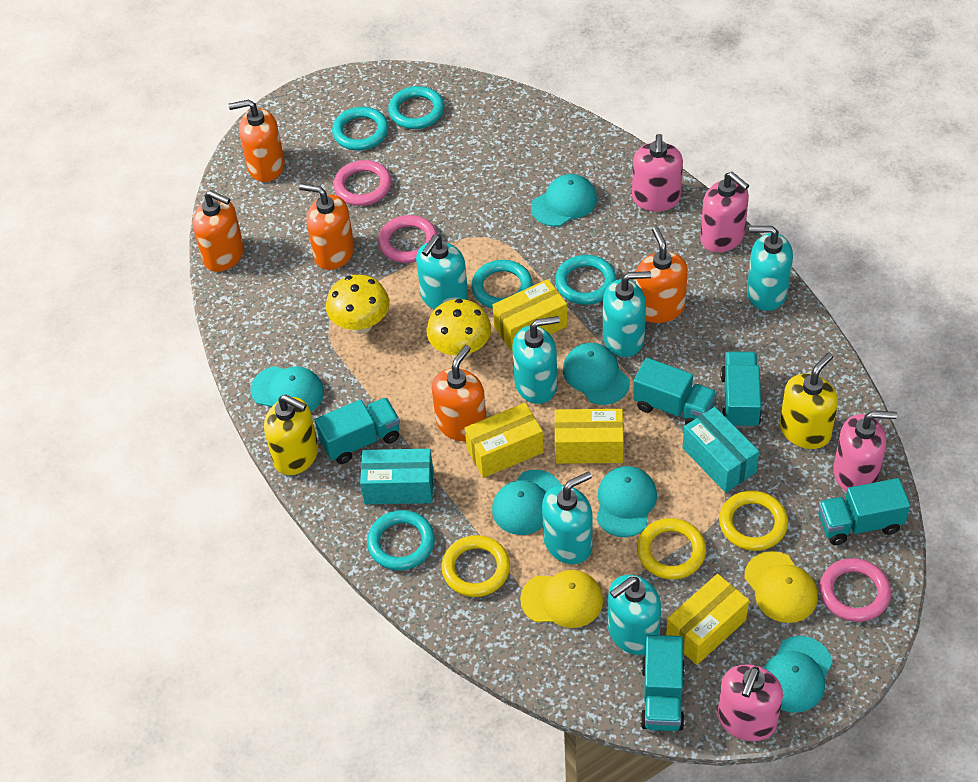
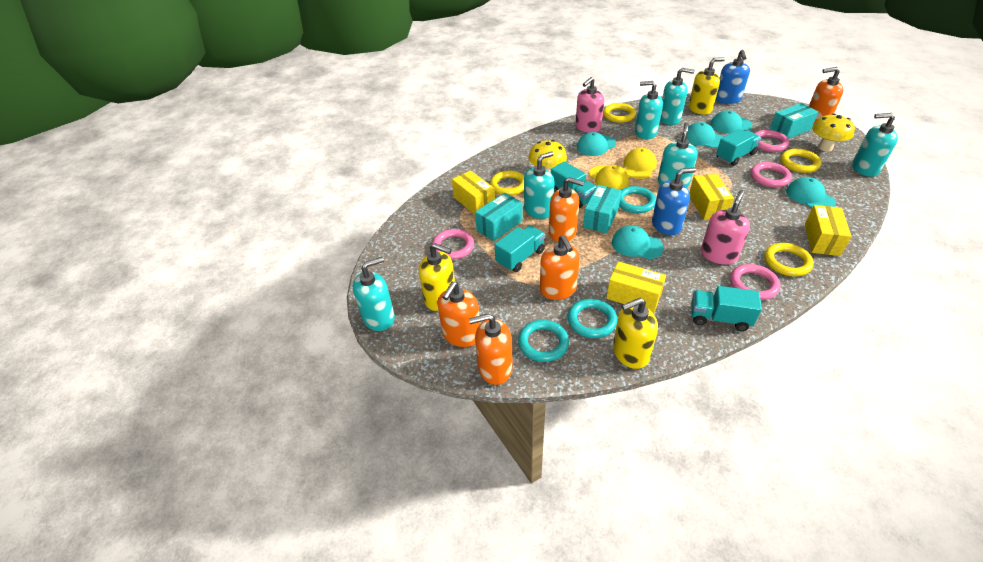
blue soap dispenser: none = 0 -> [652,168,696,235] [715,50,750,104] = 2
pink ring: [333,160,392,206] [378,215,438,263] [820,558,891,622] = 3 -> [432,229,474,260] [730,264,780,300] [750,162,792,188] [755,130,789,152] = 4
pink soap dispenser: [632,134,683,211] [700,172,749,253] [718,665,783,741] [833,411,897,492] = 4 -> [575,77,604,133] [701,190,750,265] = 2
turquoise box: [360,449,433,504] [682,407,759,493] = 2 -> [475,193,523,241] [583,185,622,233] [770,103,818,139] = 3
turquoise cap: [251,366,324,412] [492,470,561,535] [531,174,597,227] [563,343,630,405] [596,466,657,537] [764,636,833,713] = 6 -> [577,132,616,156] [612,225,664,259] [686,122,723,148] [710,110,752,133] [786,177,836,208] = 5
turquoise ring: [332,107,389,150] [367,510,435,570] [388,86,444,129] [471,260,533,309] [555,255,617,305] = 5 -> [518,320,569,362] [568,299,617,338] [619,186,656,213] = 3
turquoise truck: [315,397,400,464] [633,358,717,425] [641,635,685,731] [721,351,761,428] [818,478,910,545] = 5 -> [495,225,545,272] [551,161,596,208] [691,286,762,331] [716,129,761,166] = 4
yellow ring: [442,535,510,597] [637,518,706,580] [719,490,788,551] = 3 -> [490,170,524,196] [603,103,636,123] [764,243,814,276] [780,149,821,173] = 4
yellow soap dispenser: [264,394,318,475] [780,353,838,449] = 2 -> [419,243,455,311] [613,298,658,369] [689,57,725,115] = 3

